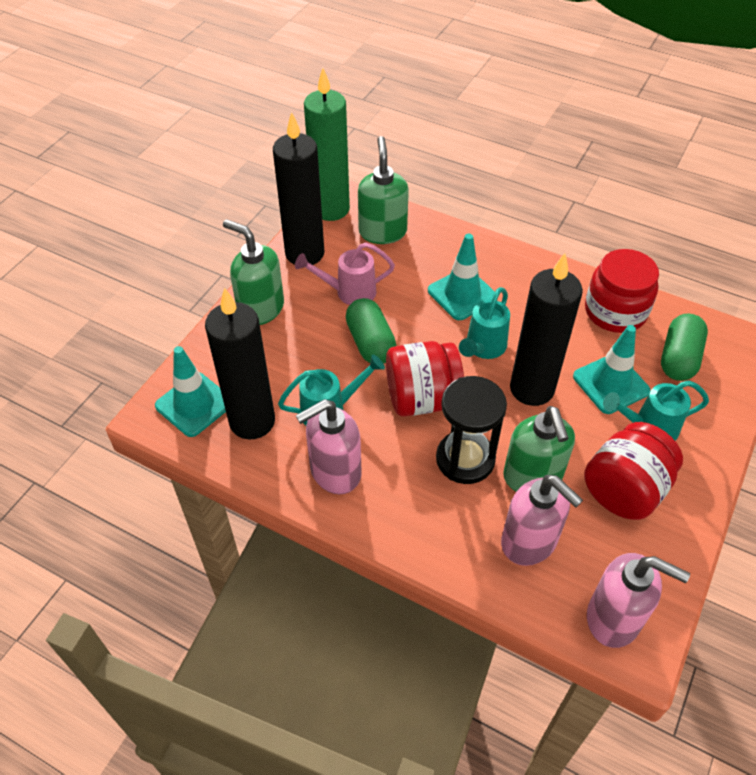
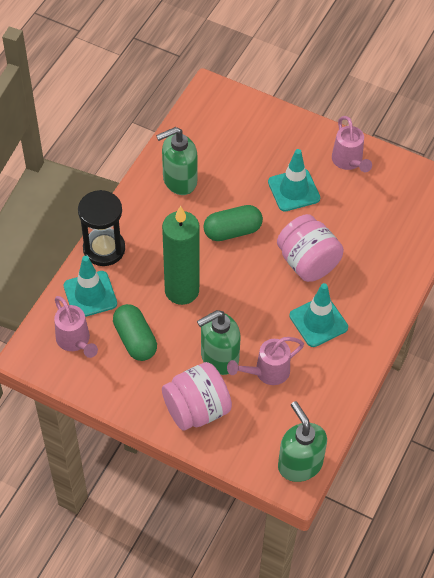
black candle: [205,287,275,439] [273,112,324,265] [510,253,583,406] = 3 -> none = 0
pink jar: none = 0 -> [162,362,232,431] [277,214,344,282] = 2
pink soap dispenser: [296,399,362,494] [501,475,583,566] [587,553,690,648] = 3 -> none = 0
pink watering can: [295,243,395,305] = 1 -> [54,296,98,358] [227,337,304,385] [332,116,372,172] = 3
red jar: [386,341,464,417] [584,422,683,520] [585,249,659,333] = 3 -> none = 0
turquoise watering can: [278,354,385,426] [459,287,510,359] [603,380,709,441] = 3 -> none = 0

